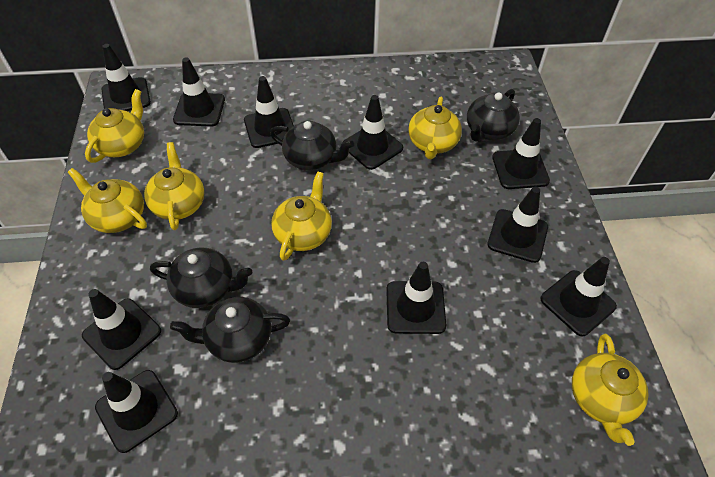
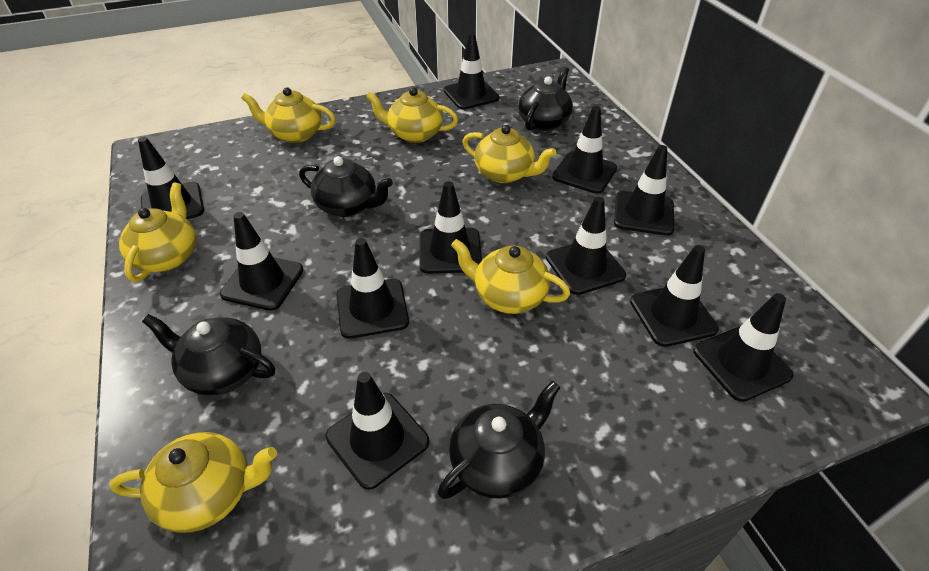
black traffic cone: [82,289,161,370] [95,370,178,453] [102,44,151,111] [173,57,225,127] [244,76,294,148] [342,95,403,170] [386,262,446,334] [487,187,548,263] [492,118,550,189] [540,257,617,336] = 10 -> [138,137,204,219] [220,212,304,311] [325,372,429,490] [336,238,409,339] [419,181,482,274] [444,33,499,109] [546,197,626,295] [552,106,617,194] [614,145,674,236] [630,245,719,347] [693,293,794,402] = 11

